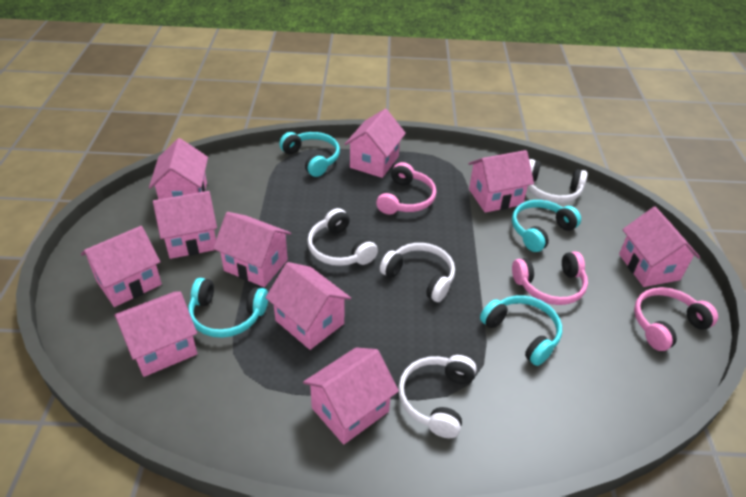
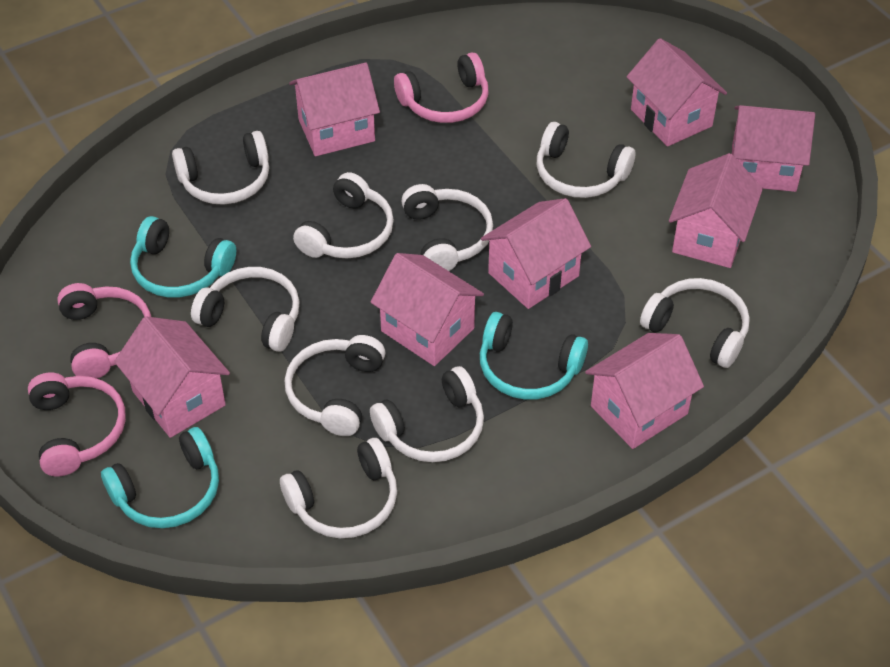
pink house: [81,226,162,307] [114,291,197,377] [149,138,208,199] [153,191,217,259] [213,212,291,287] [265,262,351,350] [303,348,399,444] [345,109,406,178] [468,150,534,213] [619,207,700,287] = 10 -> [114,316,230,438] [289,62,380,156] [371,253,484,366] [481,198,591,309] [585,333,704,449] [627,38,727,147] [669,153,763,268] [732,105,815,192] = 8
turquoise headphones: [188,278,268,338] [279,132,340,177] [480,295,562,366] [512,200,581,252] = 4 -> [101,427,219,528] [130,216,236,298] [480,312,588,400] = 3
white headphones: [307,208,378,266] [380,243,455,302] [398,355,477,438] [528,159,588,203] = 4 -> [172,131,269,205] [191,267,300,352] [280,438,397,538] [285,335,385,436] [293,172,394,259] [370,366,484,462] [401,184,493,271] [537,122,635,198] [640,278,750,368] = 9

